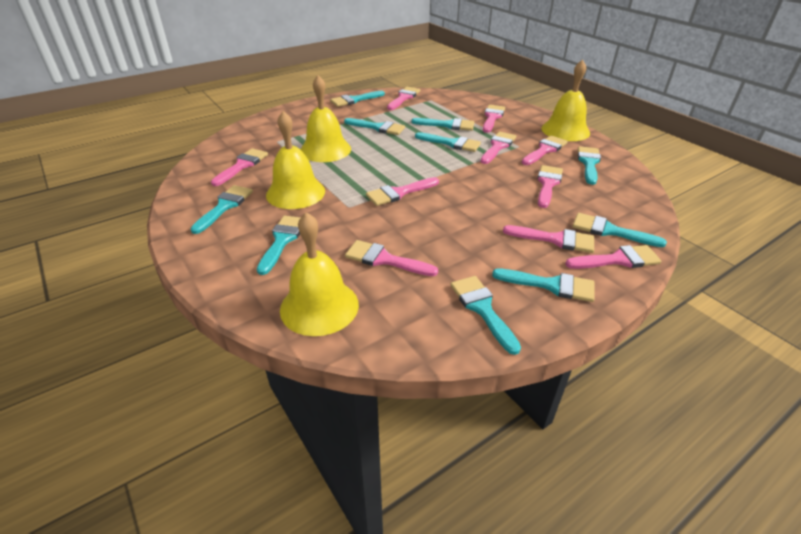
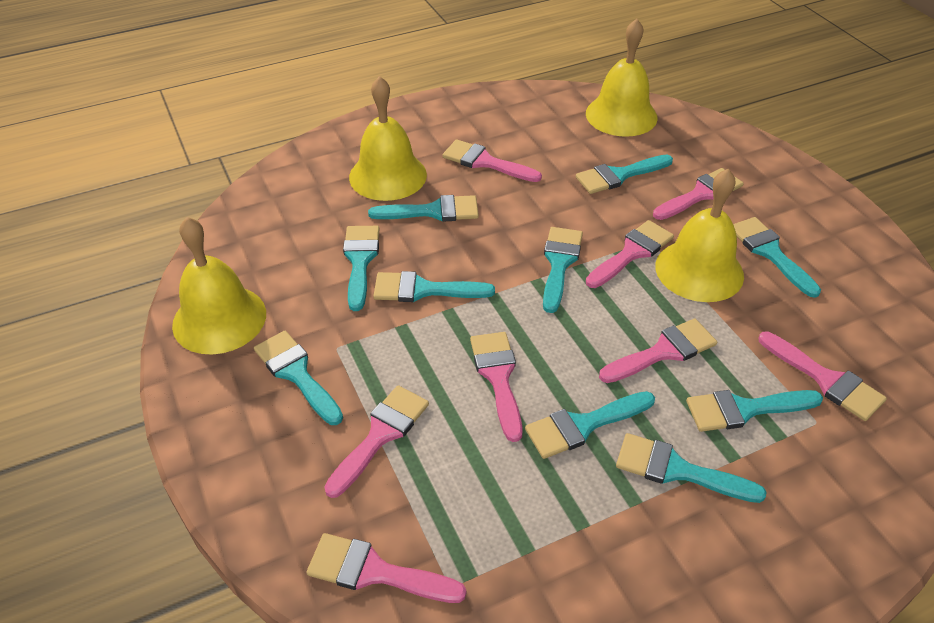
pink brush: [211,148,268,186] [345,240,438,276] [366,177,439,206] [387,87,421,110] [480,131,516,164] [483,105,505,133] [503,225,594,253] [522,135,568,165] [537,165,563,208] [565,245,662,269] = 10 -> [306,533,466,603] [324,385,429,498] [442,139,542,182] [470,332,523,442] [586,220,674,288] [599,319,717,383] [653,168,744,220] [758,332,887,421] = 8

